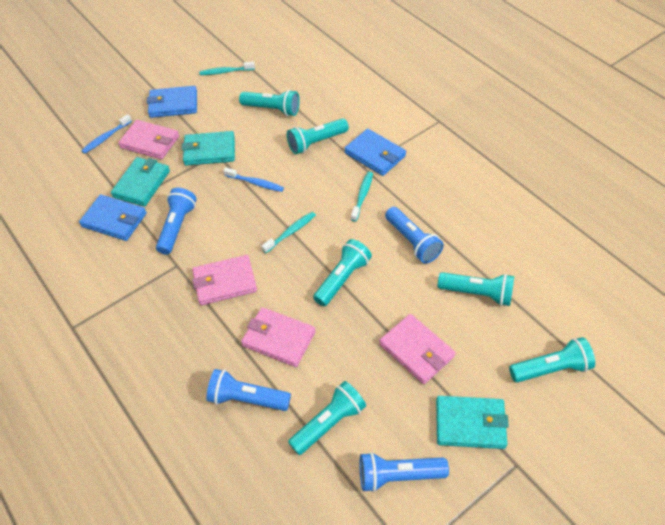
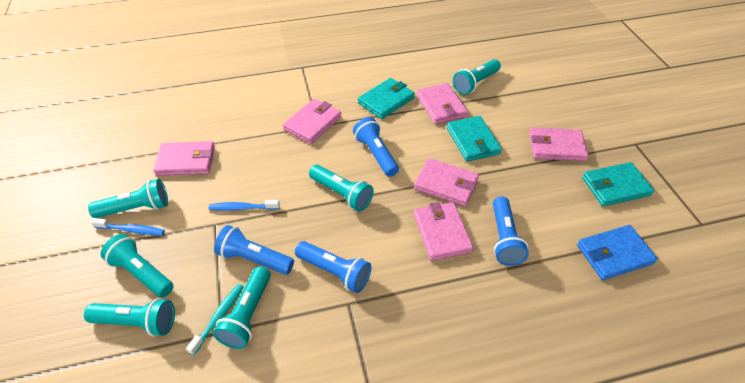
blue wallet: [79,194,147,241] [147,86,197,118] [344,129,406,176] = 3 -> [577,225,658,280] = 1
pink wallet: [118,120,179,160] [192,255,257,305] [241,307,316,367] [379,314,455,384] = 4 -> [153,141,215,176] [283,99,341,144] [414,158,479,207] [414,202,474,261] [416,83,468,124] [529,127,589,161] = 6
turquoise toothbrush: [199,61,255,75] [261,212,316,253] [351,171,373,222] = 3 -> [186,284,244,355] = 1

